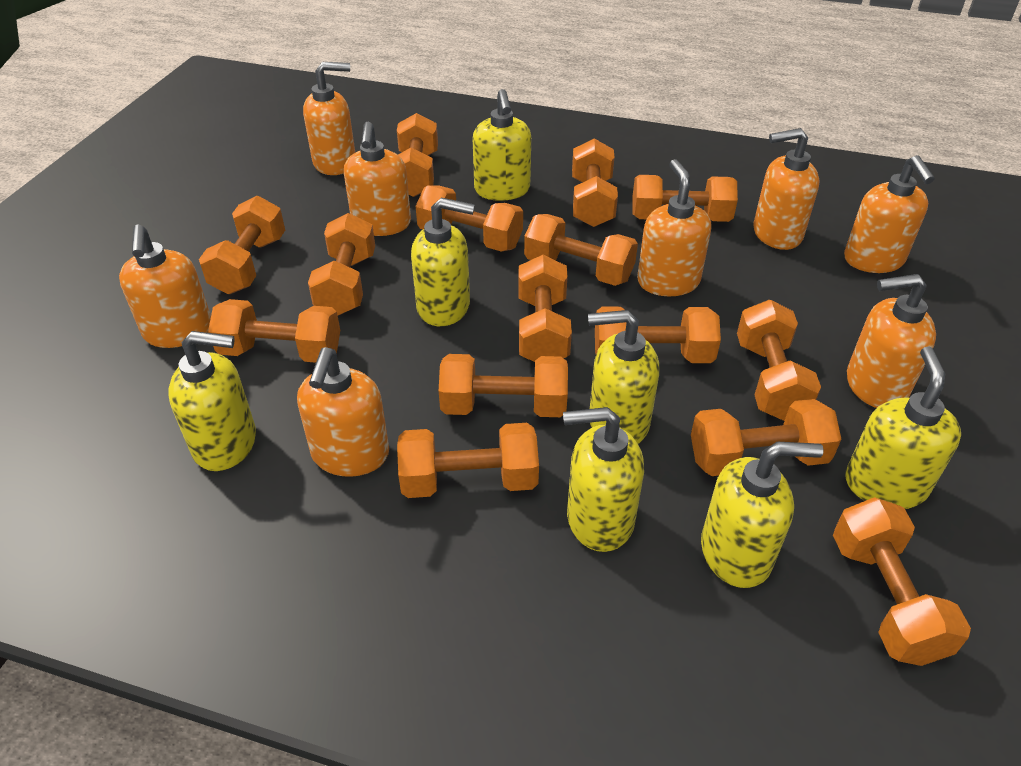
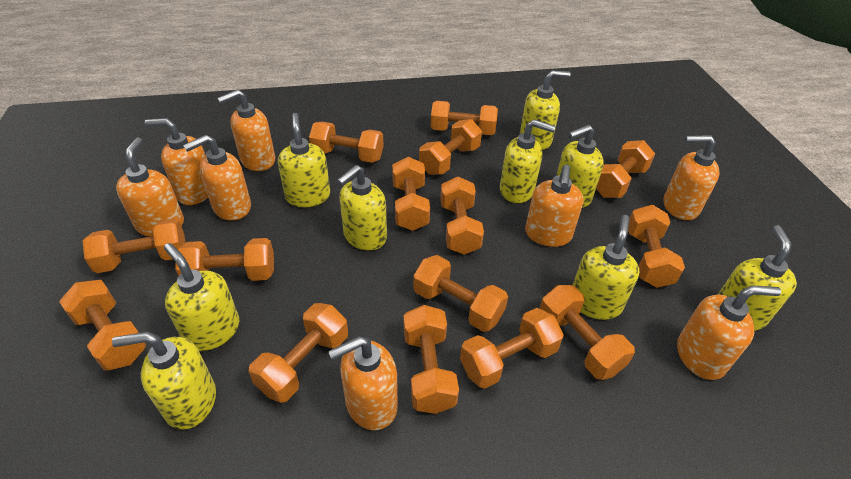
yellow soap dispenser: [168,331,256,471] [411,198,475,326] [473,89,531,201] [563,407,644,552] [588,310,659,444] [701,442,824,588] [845,347,961,509] = 7 -> [112,332,216,429] [164,243,240,351] [278,113,330,207] [337,165,387,250] [500,119,556,203] [520,70,570,150] [556,125,604,208] [573,215,639,320] [718,225,797,331] = 9

